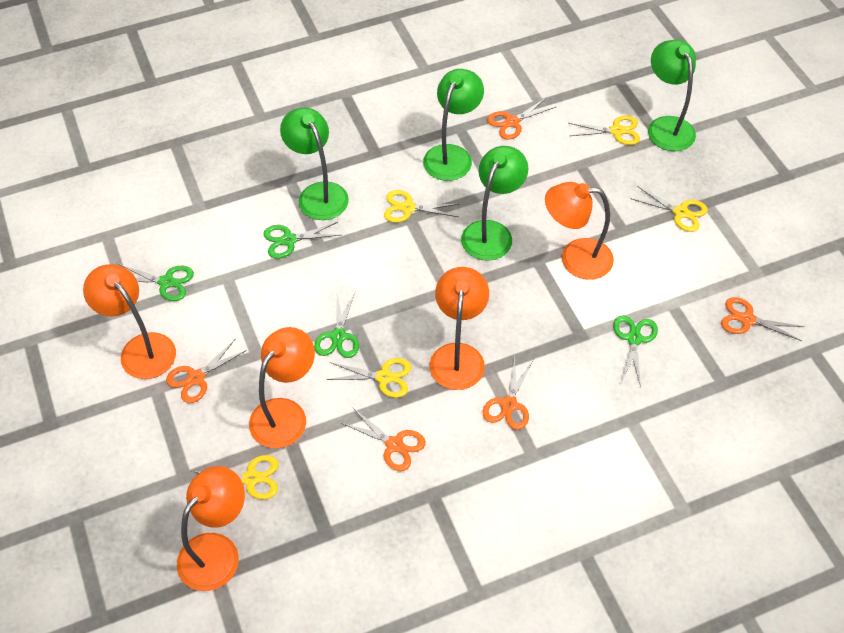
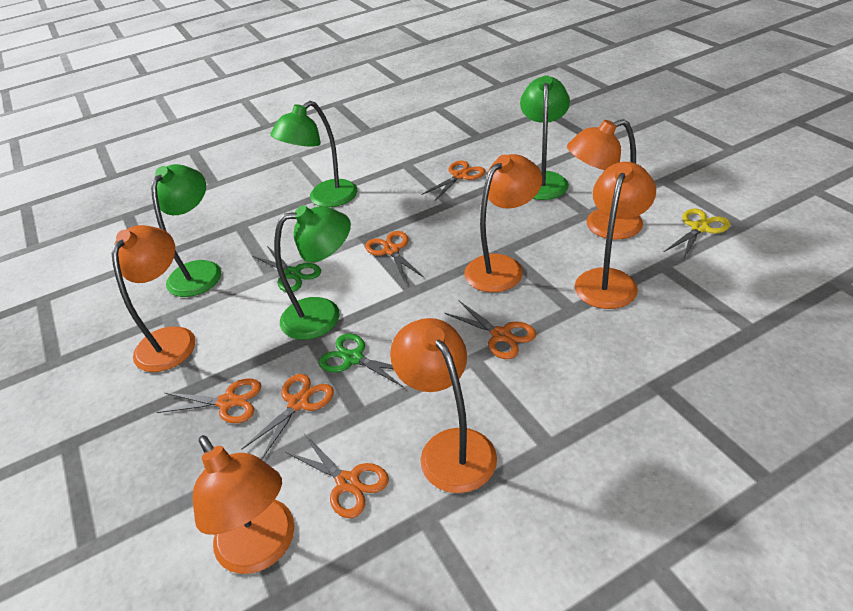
green scissors: [119,264,194,301] [263,222,340,259] [314,292,359,358] [613,315,658,387] = 4 -> [252,246,321,292] [319,333,403,387] = 2
orange lamp: [83,264,176,379] [177,466,245,591] [249,327,315,448] [430,267,489,390] [545,182,614,280] = 5 -> [112,225,196,372] [193,435,295,574] [390,318,497,493] [464,154,543,292] [567,119,643,239] [575,162,656,309] = 6
orange scissors: [166,339,247,403] [342,407,426,471] [483,358,533,430] [487,98,556,140] [721,297,805,341] = 5 -> [157,378,261,423] [241,374,334,460] [286,434,389,518] [365,231,423,282] [421,161,485,201] [444,301,536,359] = 6
yellow scissors: [191,455,278,499] [326,358,411,398] [384,190,458,223] [568,115,640,145] [630,186,708,232] = 5 -> [664,208,730,260] = 1

